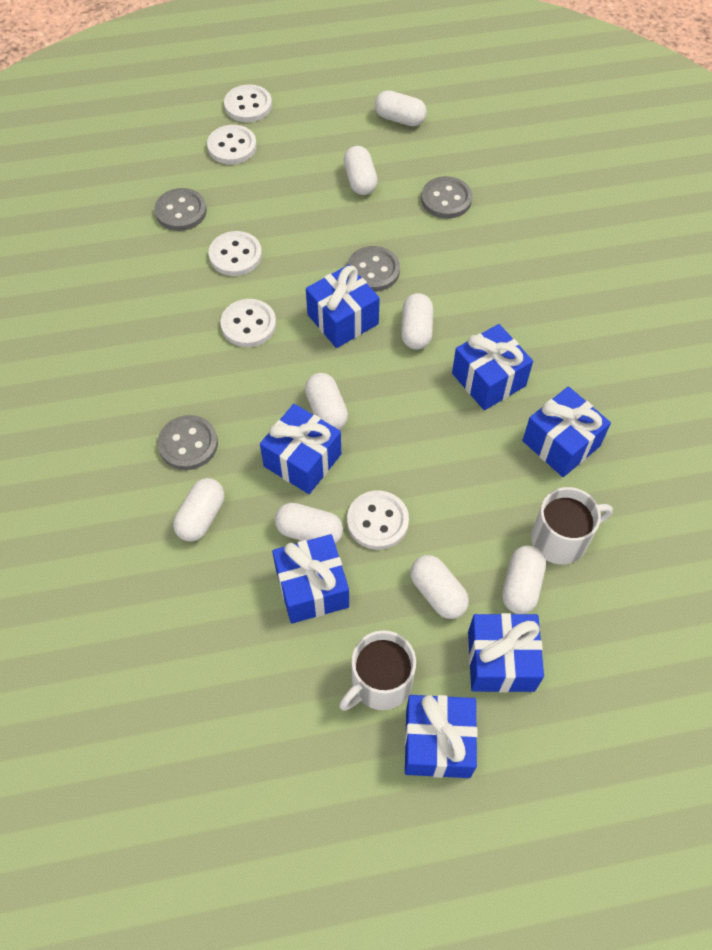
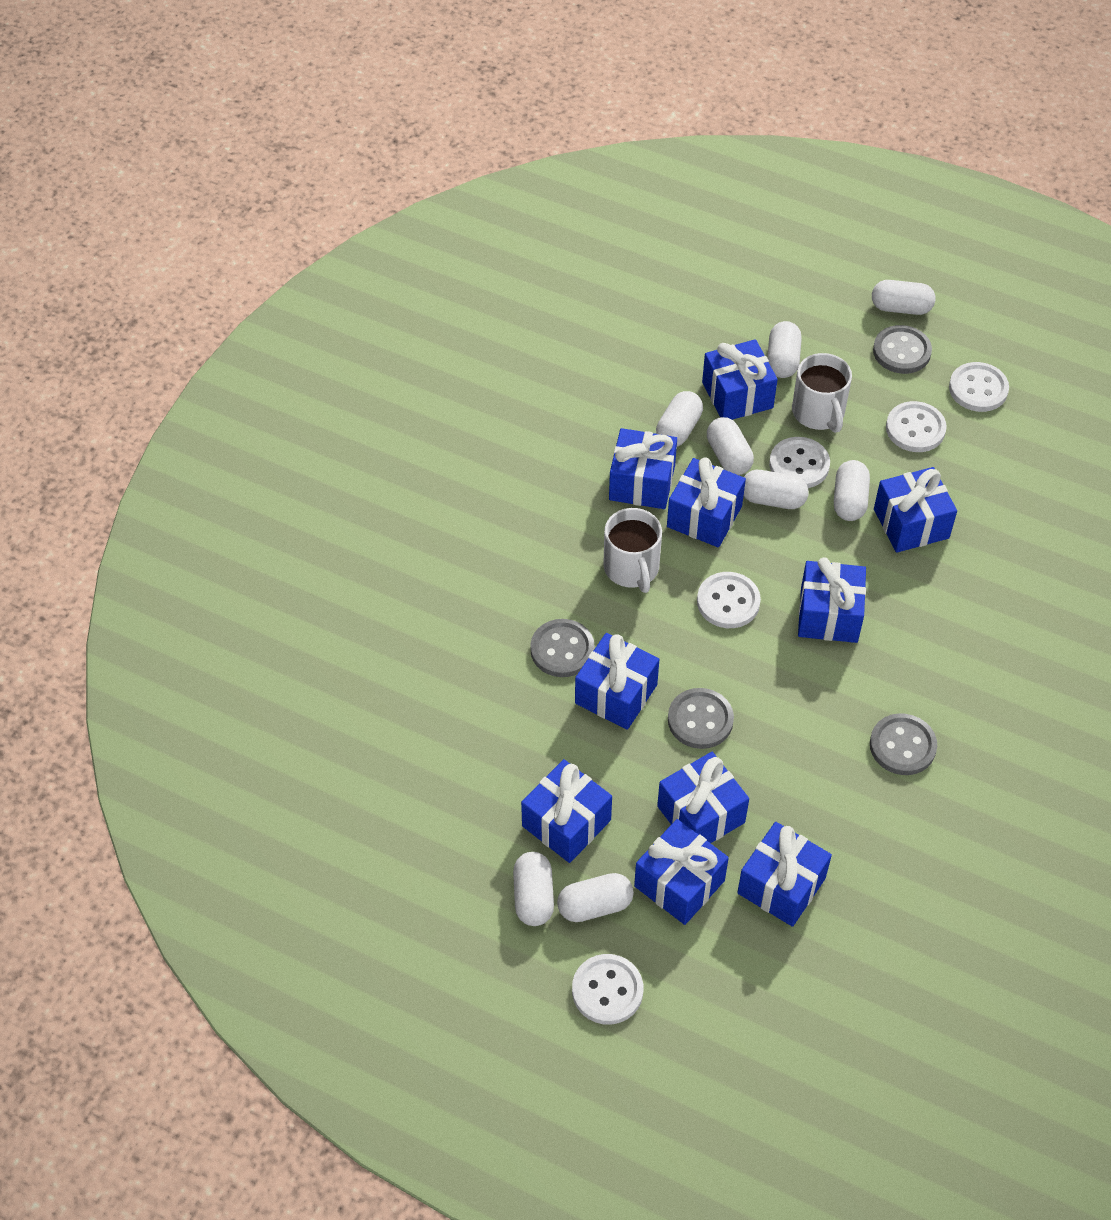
blue gift: [260,404,341,494] [272,534,349,624] [306,265,380,348] [405,695,478,778] [452,324,533,410] [468,613,544,693] [522,386,611,477] = 7 -> [521,759,612,863] [575,633,659,730] [609,428,677,509] [634,819,729,925] [657,752,749,843] [667,457,746,547] [702,339,778,420] [737,822,832,927] [798,557,866,643] [874,467,957,553] = 10

